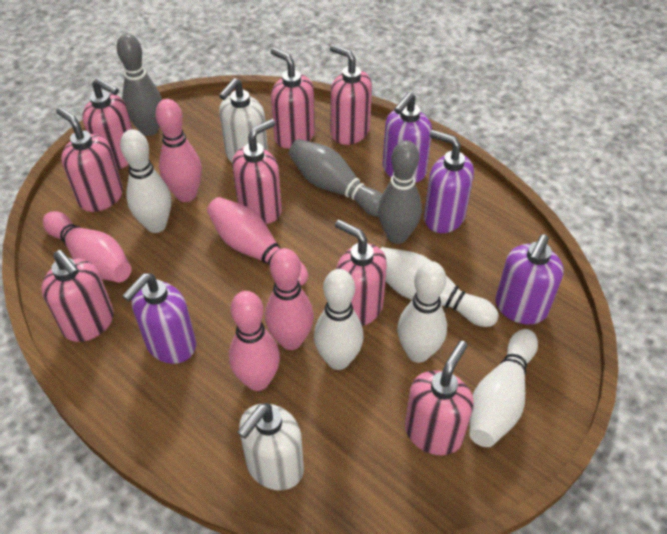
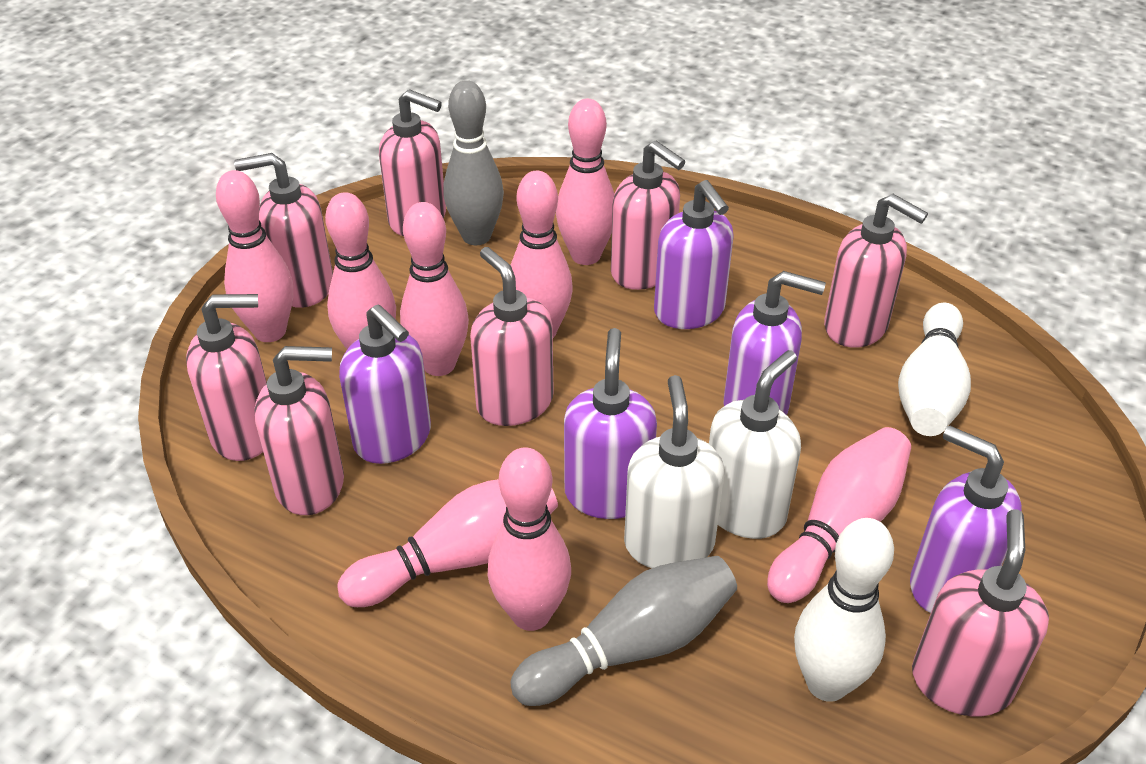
grey bowling pin: [116,34,162,136] [289,139,382,217] [378,140,422,244] = 3 -> [443,80,504,245] [510,556,737,706] = 2
pink bowling pin: [43,211,131,282] [155,99,202,202] [207,197,308,286] [229,291,280,391] [265,248,314,350] = 5 -> [216,170,293,342] [325,192,396,349] [337,479,558,607] [400,202,469,376] [488,448,571,631] [511,171,573,338] [556,99,614,265] [767,427,911,603] = 8
purple soap dispenser: [122,273,196,364] [383,92,432,183] [424,130,474,233] [495,234,564,324] = 4 -> [339,304,431,464] [564,328,657,519] [654,180,734,329] [724,271,826,415] [910,425,1022,613] = 5
white bowling pin: [120,129,171,233] [314,269,364,370] [380,247,499,327] [397,261,447,363] [469,329,538,447] = 5 -> [794,518,894,702] [898,303,971,436] = 2

